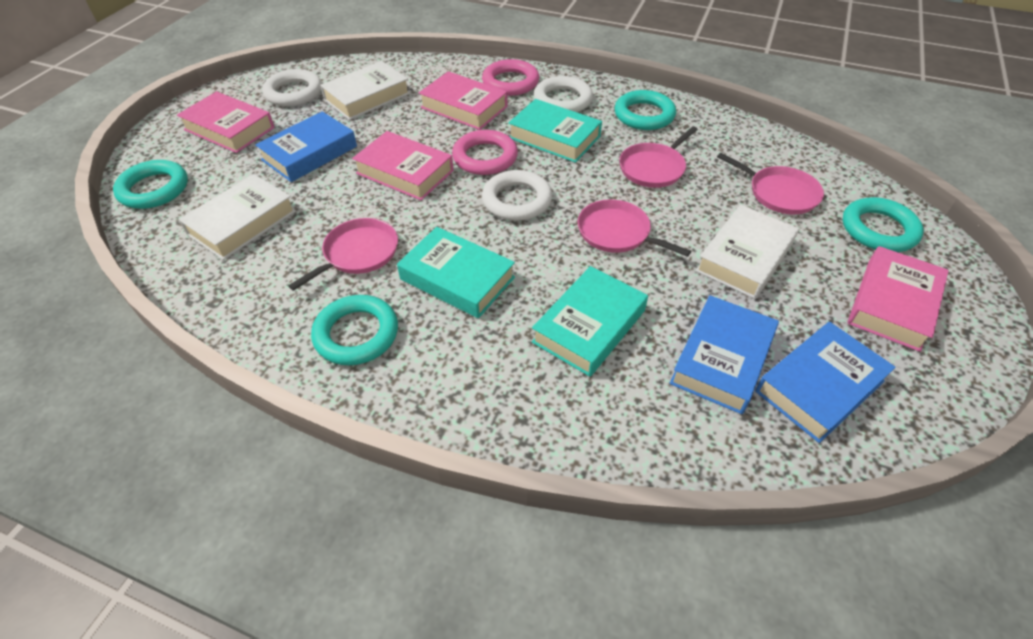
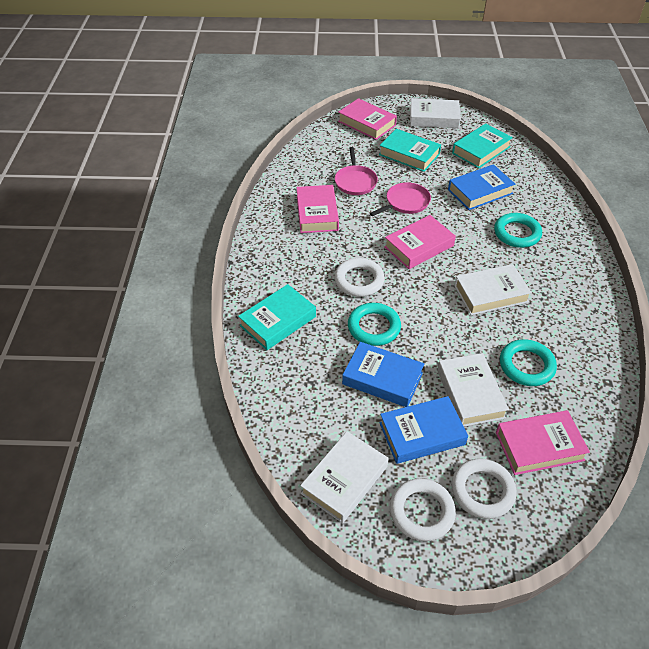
pink pan: [288,218,398,291] [577,199,691,257] [619,126,698,188] [717,153,824,215] = 4 -> [335,147,378,195] [370,182,431,216] = 2
pink ring: [452,130,518,175] [482,59,539,96] = 2 -> none = 0
turquoise ring: [113,160,188,209] [311,295,398,365] [615,90,676,130] [843,197,924,252] = 4 -> [348,303,401,346] [494,213,542,248] [500,339,557,386] = 3
white book: [179,174,296,260] [320,61,410,120] [695,204,799,299] = 3 -> [300,431,388,523] [410,98,461,128] [437,353,509,427] [454,264,532,315] = 4

